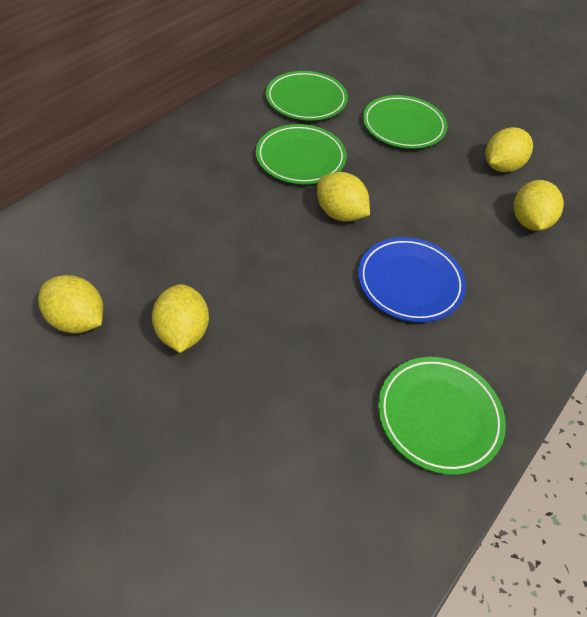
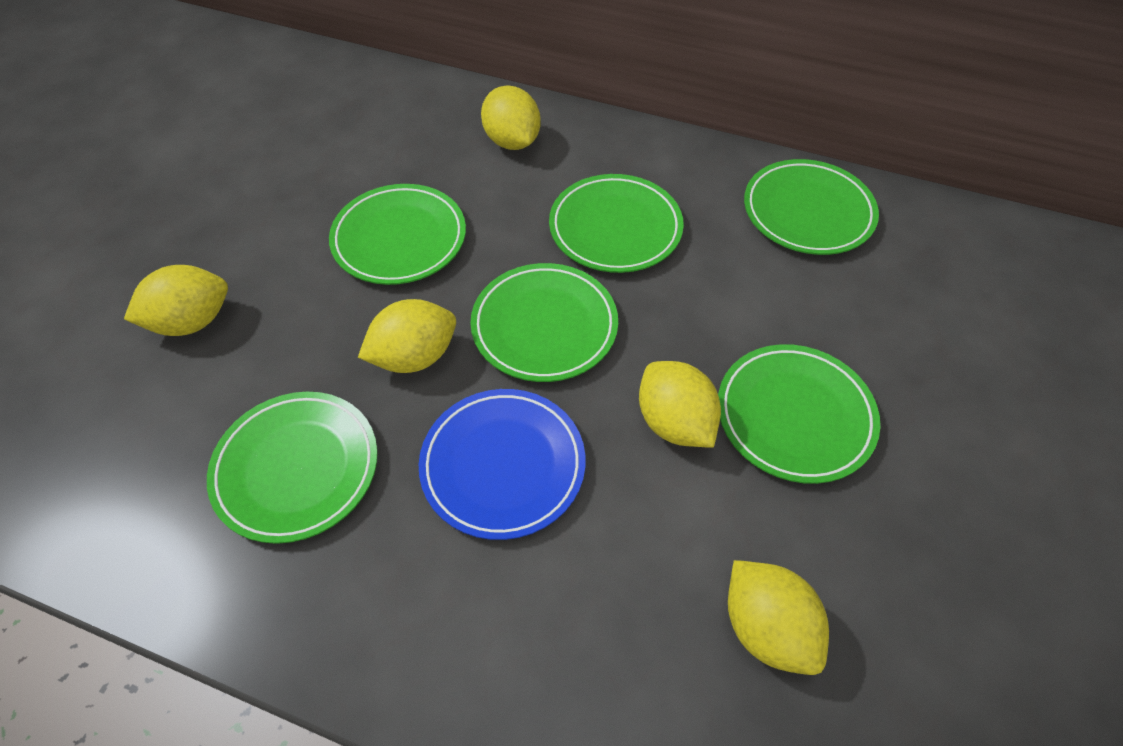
green plate: [256,124,347,184] [266,71,348,121] [363,95,447,149] [378,357,506,475] = 4 -> [207,392,378,544] [329,184,466,285] [470,263,618,382] [549,174,684,273] [718,344,880,484] [744,159,879,255] = 6

